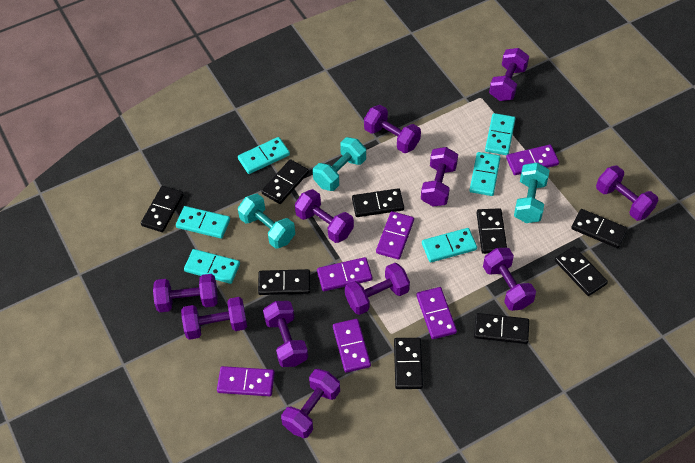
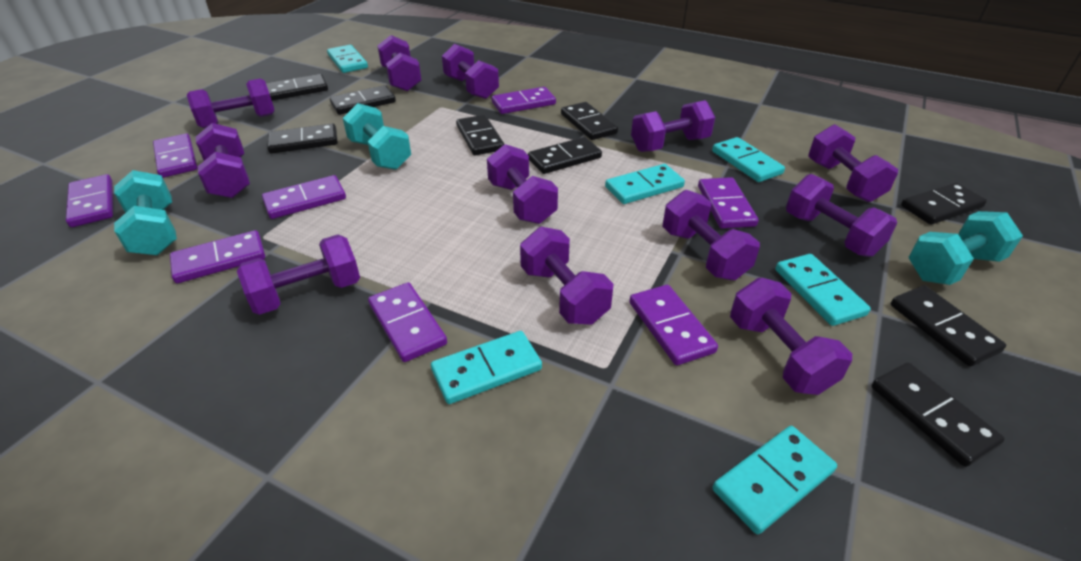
purple domino: [217,366,275,396] [317,257,372,291] [333,319,371,373] [376,211,414,260] [416,287,457,339] [506,145,559,175] = 6 -> [66,174,113,227] [153,134,197,178] [170,230,265,283] [262,175,346,219] [368,282,447,362] [491,87,556,114] [629,285,718,365] [698,177,759,229] = 8
purple dumbbell: [153,274,218,312] [181,297,247,340] [263,301,308,367] [281,369,340,438] [295,189,354,243] [345,263,410,315] [364,105,421,153] [421,147,458,206] [483,248,536,311] [489,48,529,101] [596,166,658,221] = 11 -> [187,78,275,129] [196,123,250,198] [237,235,360,315] [377,35,421,91] [442,44,499,99] [487,144,558,224] [520,227,613,325] [631,100,715,152] [662,190,760,280] [730,278,852,395] [786,174,897,257] [808,124,898,202] = 12

